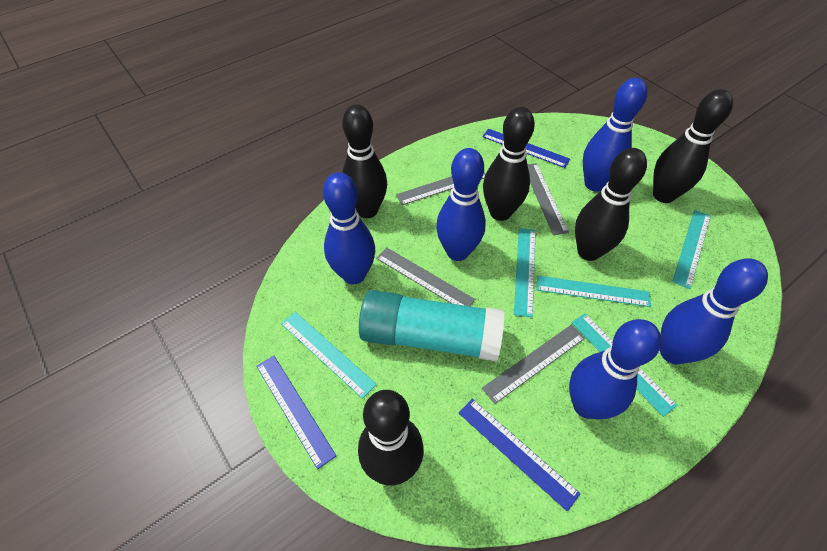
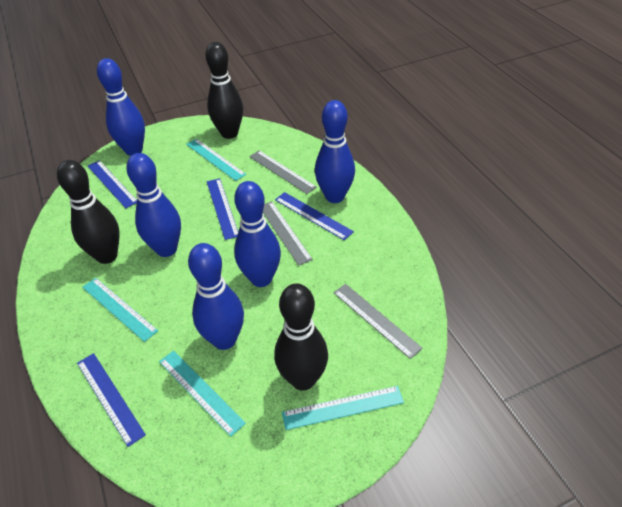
black bowling pin: [342,104,387,218] [358,390,424,485] [483,107,535,221] [575,148,647,261] [653,89,733,203] = 5 -> [57,160,120,264] [205,42,243,139] [274,283,328,391] = 3
blue ruler: [256,356,336,469] [459,399,580,512] [482,129,570,168] = 3 -> [77,353,146,447] [88,160,137,208] [207,178,238,240] [275,192,354,240] = 4
grey ruler: [376,247,475,306] [396,172,486,205] [482,325,585,404] [527,163,569,235] = 4 -> [249,150,317,194] [263,201,313,266] [334,284,423,359] = 3
turquoise glue stick: [359,290,504,361] = 1 -> none = 0
turquoise ruler: [281,312,377,399] [514,228,536,317] [536,276,651,307] [571,314,678,417] [672,210,711,289] = 5 -> [82,278,158,342] [159,351,246,437] [186,139,246,181] [282,386,404,430] = 4

